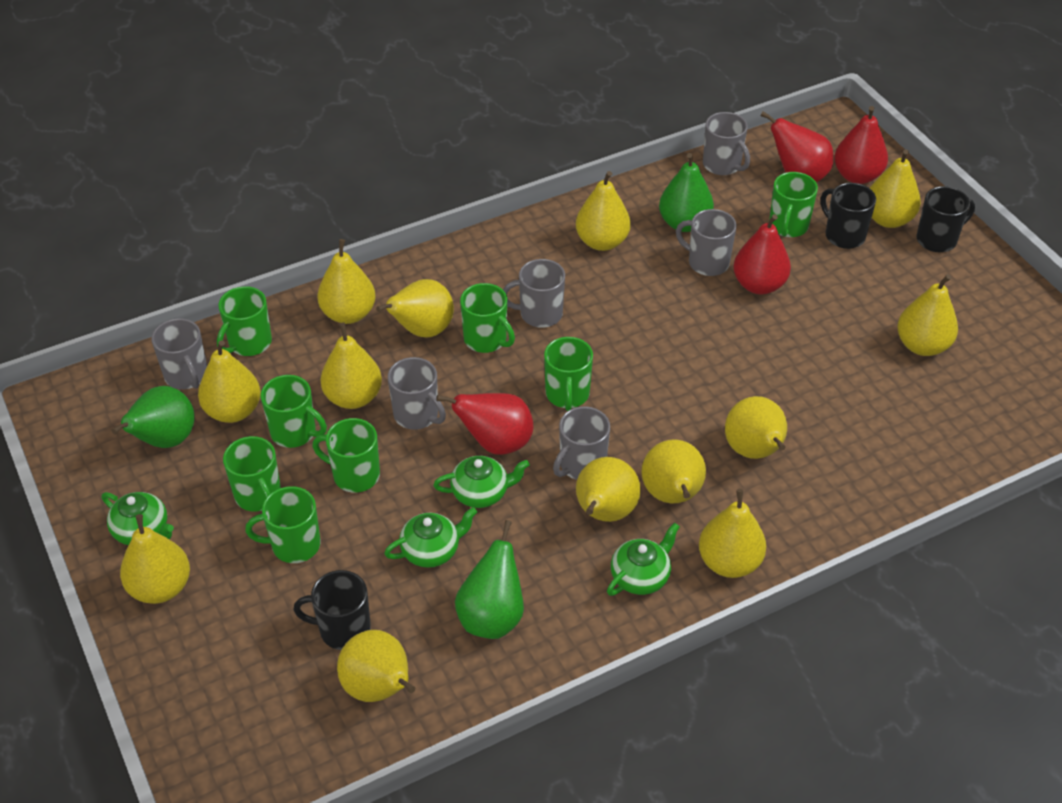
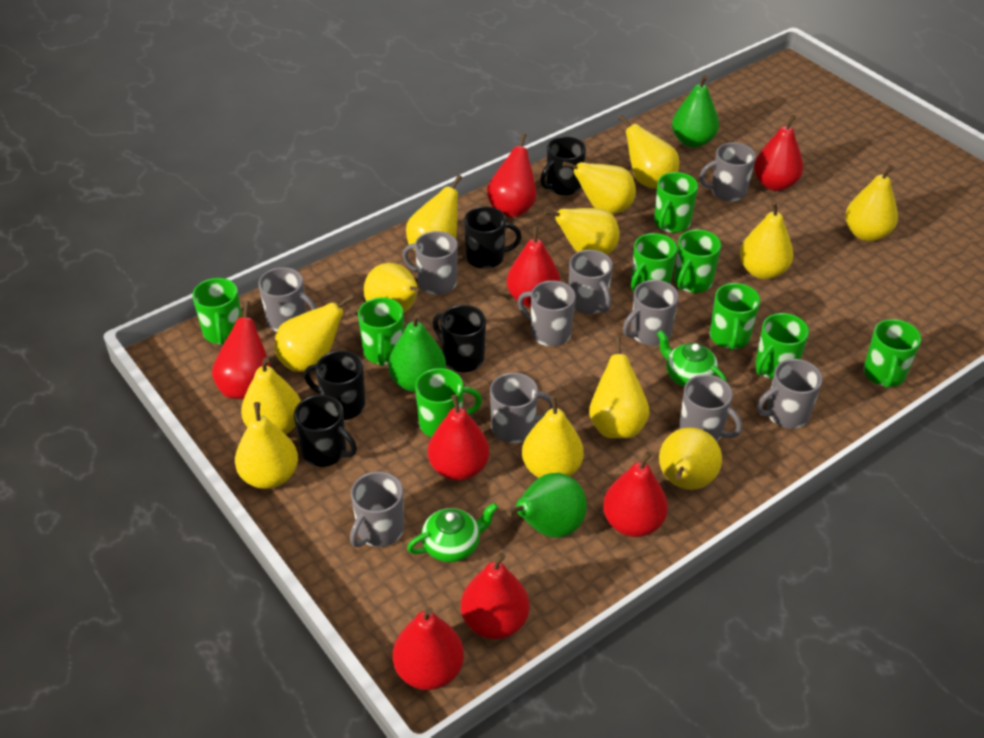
black mug: [293,570,371,650] [821,183,876,249] [916,186,975,252] = 3 -> [294,395,357,467] [304,350,365,420] [433,305,486,372] [464,206,522,269] [540,136,586,195] = 5
green mug: [217,286,272,356] [223,436,281,511] [245,486,321,563] [261,375,327,448] [312,418,380,493] [460,283,515,353] [544,337,593,411] [769,172,818,237] = 8 -> [192,278,242,345] [358,297,404,366] [415,368,482,437] [631,233,677,292] [654,172,698,233] [674,229,721,293] [710,283,760,350] [755,313,809,380] [864,319,921,388] = 9
green teapot: [102,492,174,545] [384,507,477,568] [433,456,529,508] [607,523,680,596] = 4 -> [407,503,498,562] [657,330,727,387] = 2
grey mug: [152,318,207,389] [388,357,446,430] [503,259,565,328] [553,406,610,480] [676,209,737,276] [703,112,750,175] = 6 -> [258,267,317,332] [350,471,404,547] [402,231,458,295] [490,373,553,443] [517,280,576,346] [569,250,613,314] [623,280,679,346] [679,374,742,441] [699,142,756,202] [757,359,823,429] = 10
red pear: [437,393,533,455] [733,214,791,294] [761,111,834,182] [834,106,888,184] = 4 -> [212,301,270,399] [393,607,464,690] [428,395,489,481] [461,553,529,639] [487,133,536,217] [507,226,560,307] [603,452,668,537] [754,115,804,191] = 8

